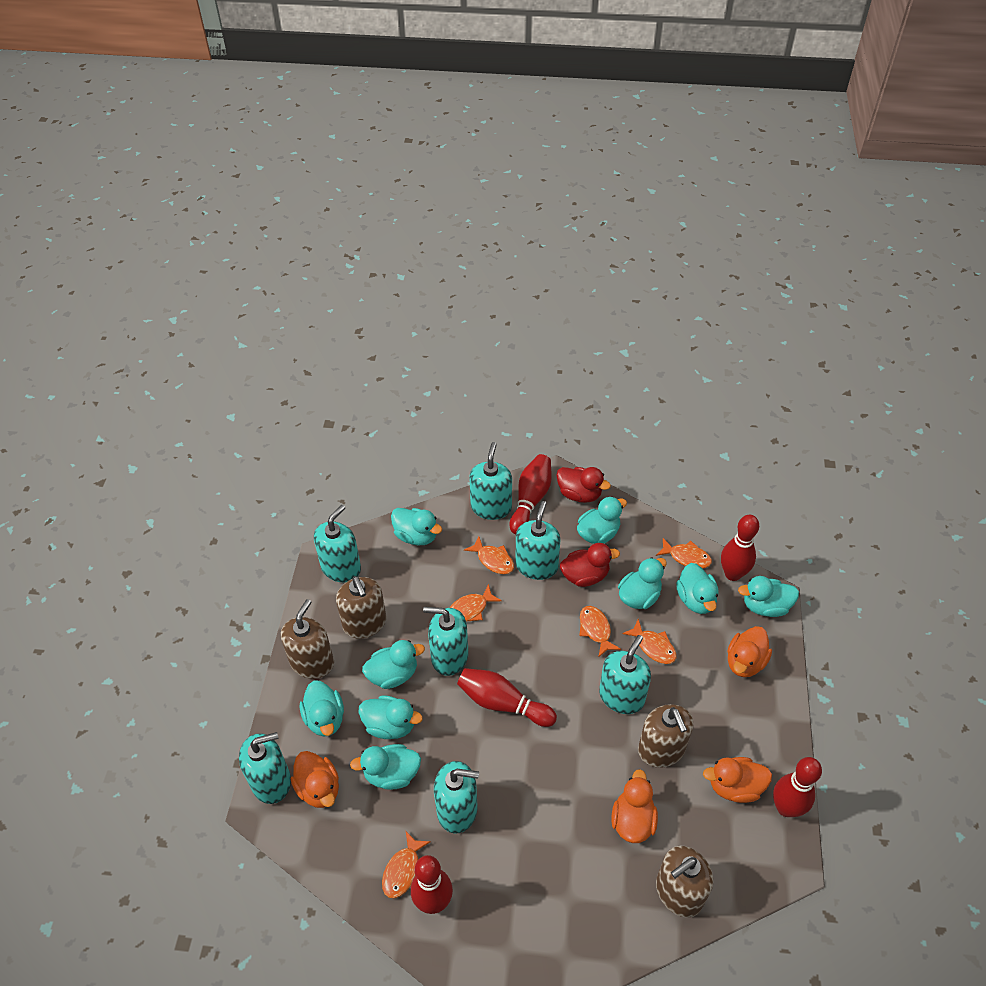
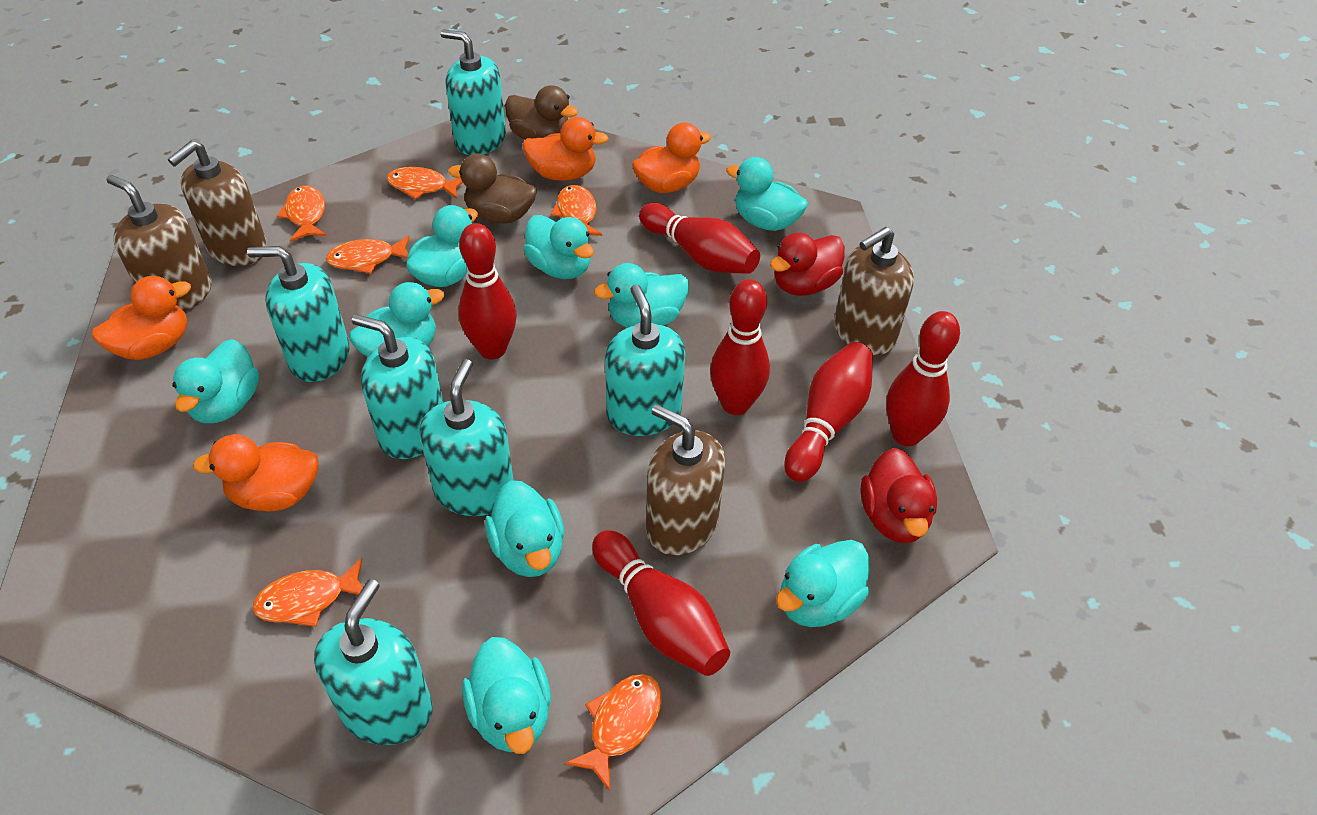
brown duck: none = 0 -> [448,153,537,223] [505,85,578,140] = 2
red bowling pin: [411,855,453,914] [457,668,557,727] [509,454,551,534] [721,515,759,581] [773,757,822,817] = 5 -> [459,223,517,359] [592,530,730,676] [639,203,760,274] [710,279,770,415] [784,342,873,482] [886,311,960,446] = 6
turquoise soap dispenser: [239,732,291,804] [314,505,361,582] [423,607,469,676] [434,761,479,834] [469,442,512,520] [515,501,561,580] [599,635,651,714] = 7 -> [247,246,350,382] [314,579,433,745] [352,314,444,459] [419,359,513,516] [441,29,506,155] [605,285,685,436] = 6

